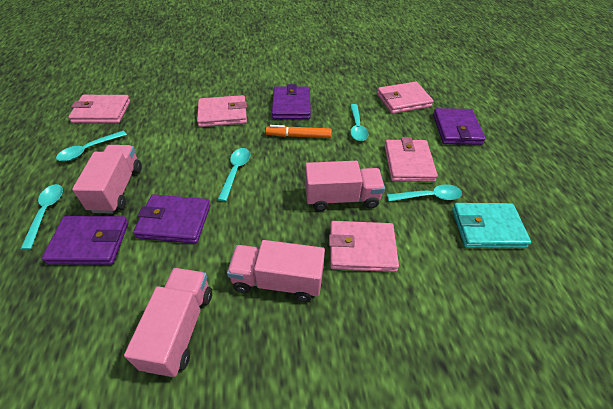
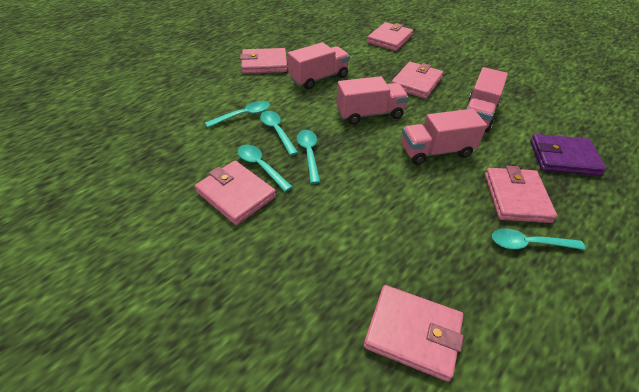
orange marker: [266,125,332,138] = 1 -> none = 0
pink wallet: [68,95,130,123] [197,95,247,127] [329,221,399,272] [377,82,434,114] [385,137,438,182] = 5 -> [195,161,276,225] [240,48,287,74] [364,285,464,382] [367,22,413,51] [391,62,443,99] [485,166,557,223] = 6
purple wallet: [42,216,129,265] [133,194,210,244] [272,84,311,119] [433,108,486,145] = 4 -> [530,134,606,176] = 1
turquoise wallet: [452,203,531,248] = 1 -> none = 0

